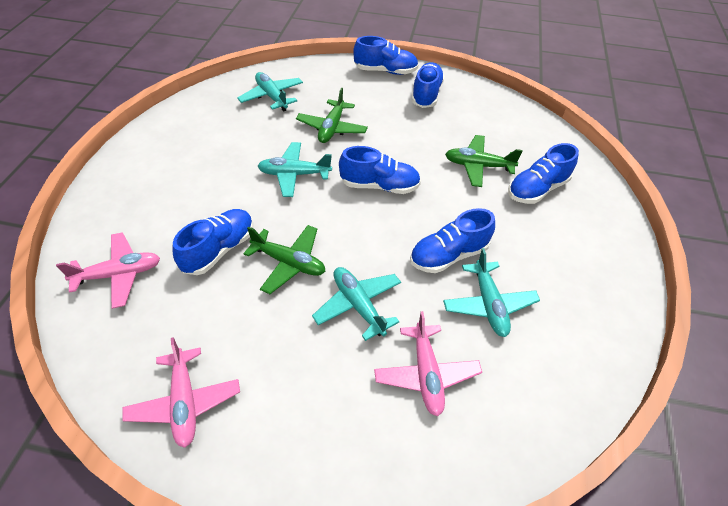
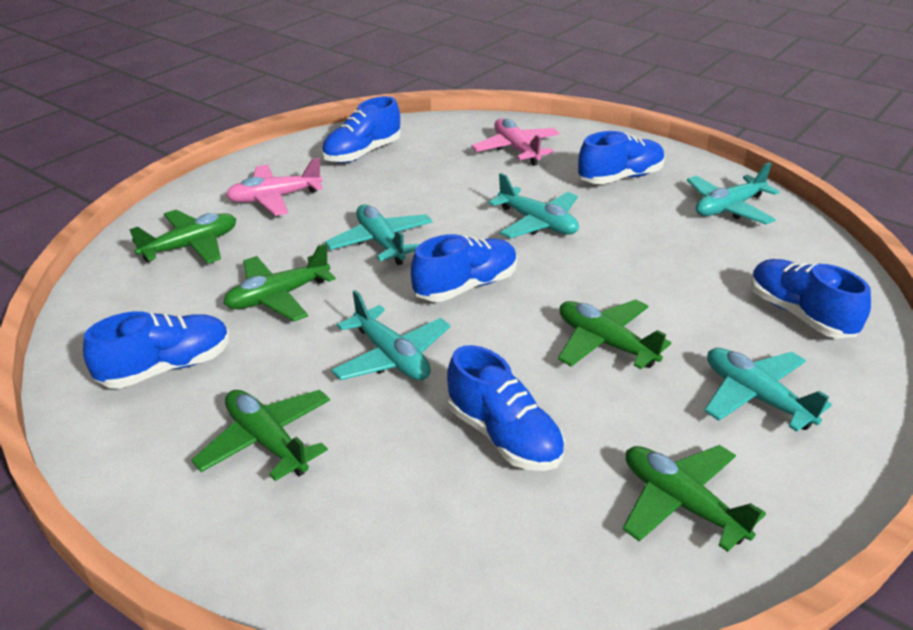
green plane: [243,225,326,294] [296,88,368,143] [445,135,523,187] = 3 -> [129,210,236,264] [191,390,330,481] [223,243,336,322] [558,299,671,369] [623,445,766,552] = 5
pink plane: [56,232,160,309] [122,337,240,448] [374,311,482,416] = 3 -> [226,158,323,216] [471,119,560,166] = 2
turquoise plane: [237,72,303,112] [258,142,332,197] [312,267,401,341] [443,248,540,337] = 4 -> [325,204,433,265] [331,290,451,380] [489,173,579,239] [687,162,780,224] [704,348,832,432] = 5

